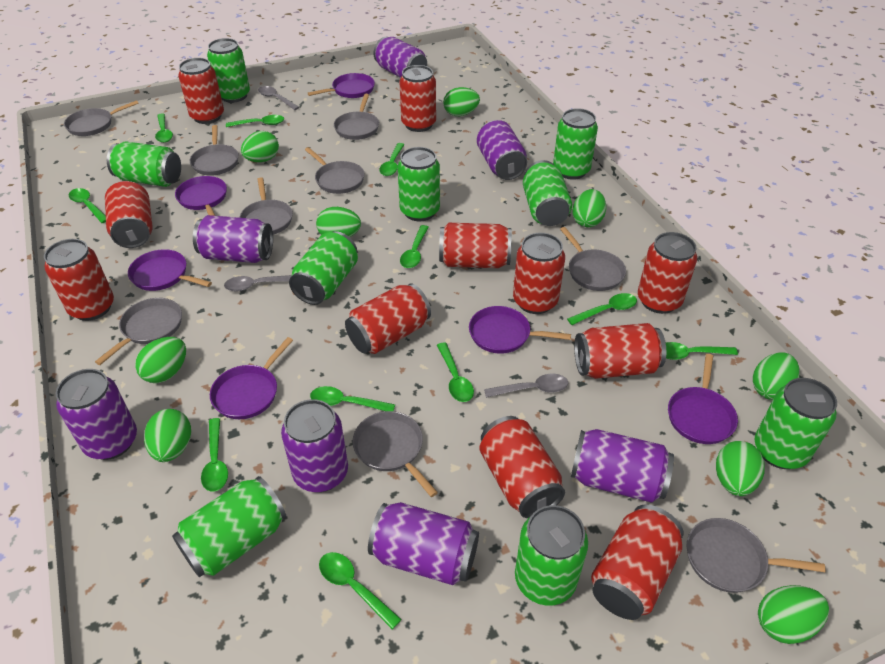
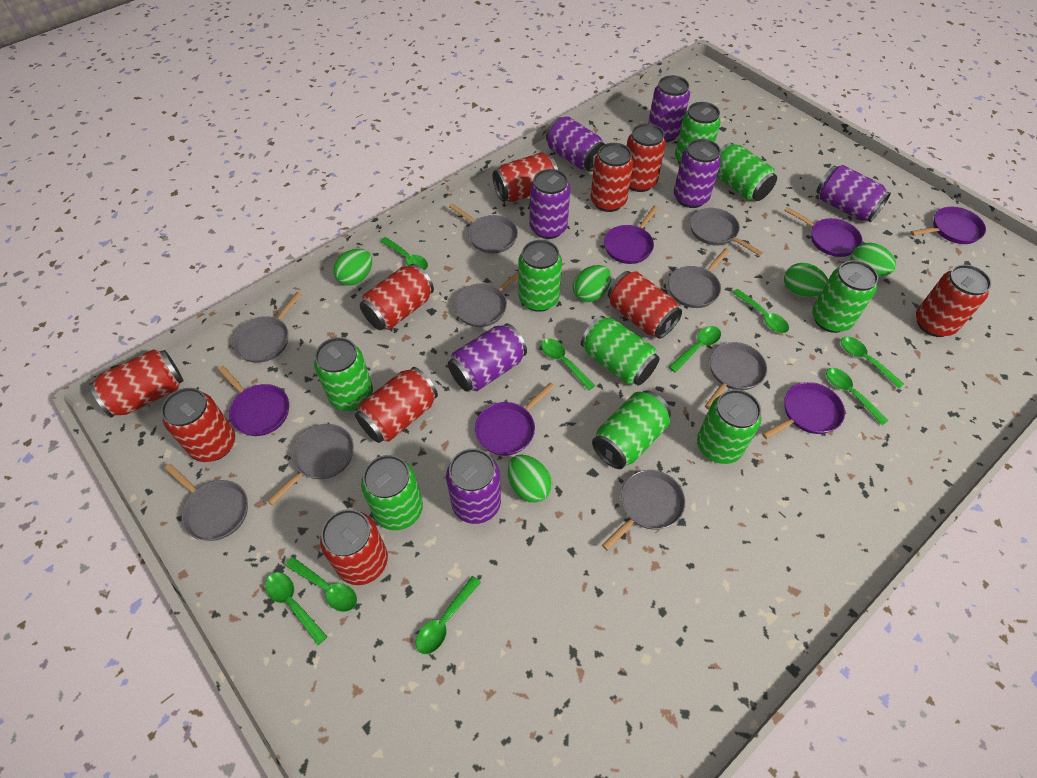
green egg: [135,337,186,383] [144,409,191,462] [241,131,279,162] [316,207,361,237] [443,87,480,116] [573,189,606,227] [716,441,765,496] [753,352,800,400] [758,585,829,644] = 9 -> [333,249,372,286] [508,455,552,503] [573,265,611,302] [784,263,828,297] [851,243,896,277] = 5
green spoon: [69,188,106,223] [155,113,173,143] [201,418,228,492] [226,115,284,127] [310,386,395,411] [319,552,402,629] [379,143,405,176] [400,225,429,268] [437,342,474,402] [567,293,637,325] [666,342,738,360] = 11 -> [265,572,327,645] [285,557,357,612] [380,237,428,270] [416,576,481,654] [541,339,596,391] [669,326,721,372] [732,289,789,333] [826,368,889,425] [841,336,904,389] = 9
grey spoon: [224,275,292,292] [258,86,299,110] [484,374,568,398] = 3 -> none = 0
red can: [44,239,114,321] [105,181,153,248] [178,58,224,124] [345,283,431,354] [399,65,436,132] [439,223,512,268] [479,416,565,518] [513,233,565,314] [574,323,666,379] [591,505,684,620] [638,232,697,314] = 11 -> [89,349,184,418] [161,388,235,462] [320,509,388,585] [355,367,438,443] [360,264,434,330] [493,152,558,202] [590,143,634,212] [608,271,682,339] [627,123,666,192] [916,265,992,337] = 10

